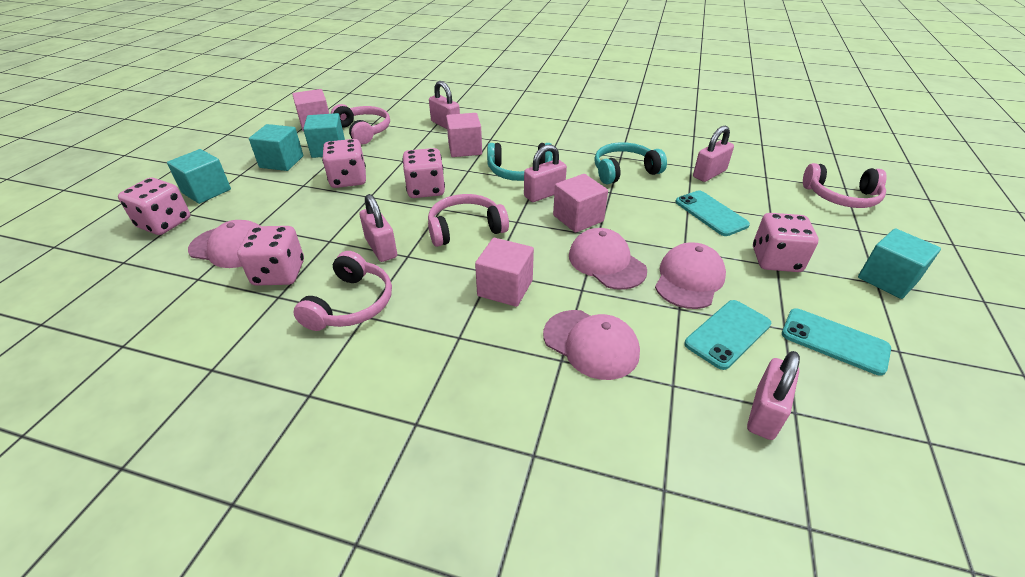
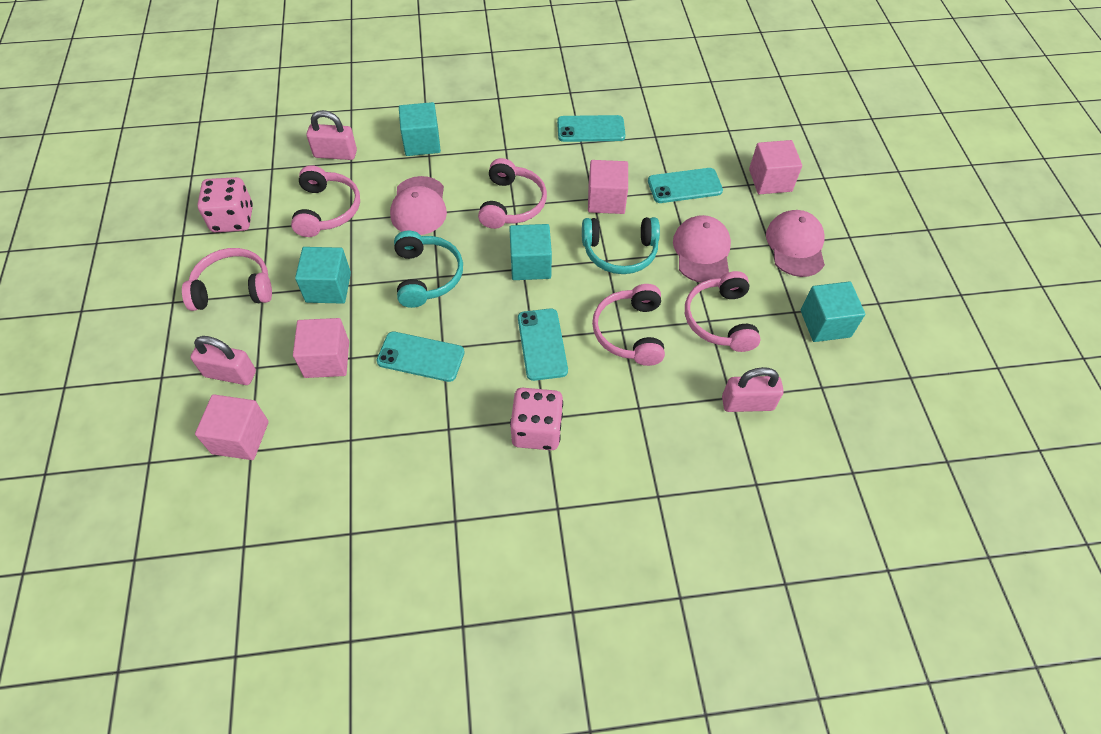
pink cap: [188,220,260,268] [543,310,640,380] [569,228,647,290] [655,242,726,309] = 4 -> [390,176,447,235] [673,215,731,283] [766,210,825,277] = 3
pink dice: [118,178,190,235] [237,226,304,286] [322,139,366,188] [403,148,445,198] [753,213,818,272] = 5 -> [197,177,253,232] [510,388,563,450] = 2
pink headphones: [293,251,392,331] [331,104,390,144] [428,194,509,247] [803,163,887,208] = 4 -> [182,248,272,311] [291,165,360,237] [478,158,547,229] [592,284,665,366] [685,271,761,352] = 5
pink padlock: [360,194,397,262] [429,81,460,129] [524,144,567,202] [693,126,734,182] [747,351,800,440] = 5 -> [190,336,256,385] [307,110,357,160] [722,367,784,412] = 3
turquoise phone: [675,190,750,236] [684,300,772,370] [782,309,891,376] = 3 -> [377,332,465,382] [518,308,568,381] [557,115,625,142] [648,168,723,203] = 4

